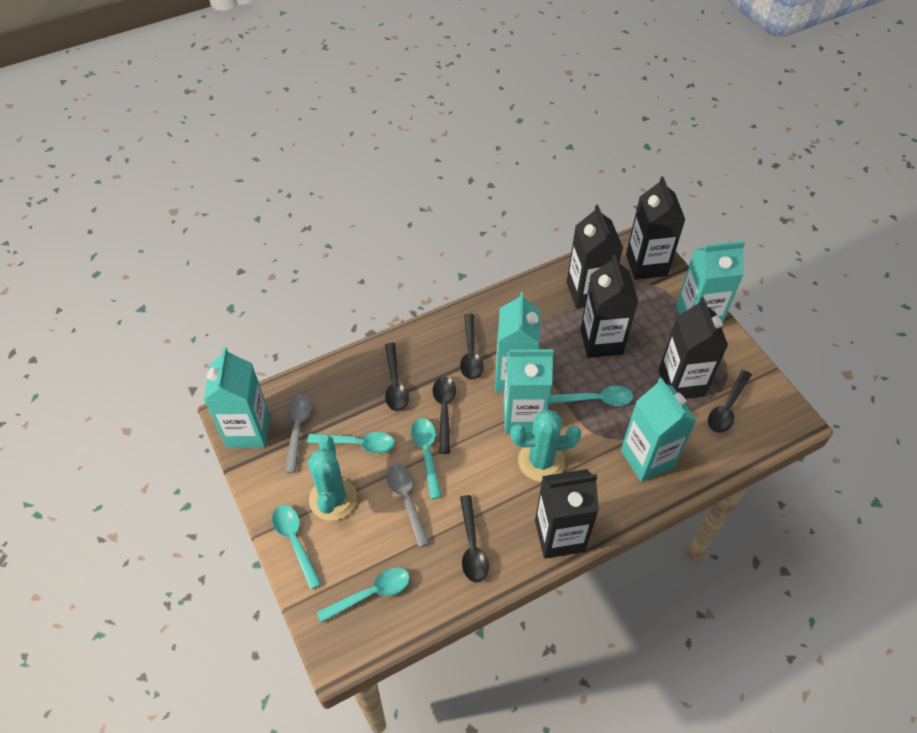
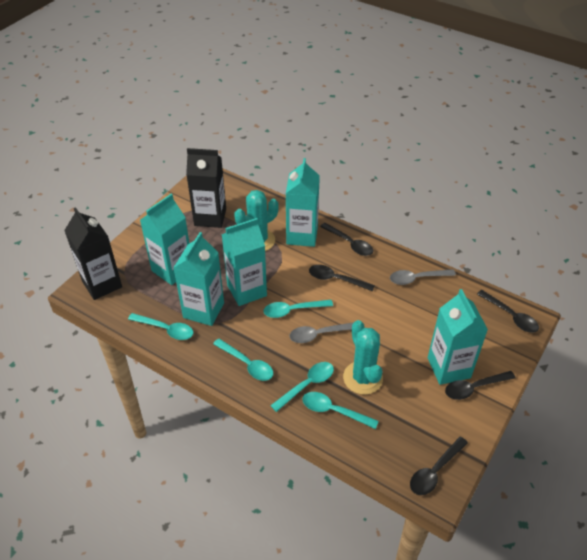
black carton: [535,469,599,559] [567,205,623,309] [580,255,638,358] [626,176,685,280] [659,297,728,399] = 5 -> [64,207,122,300] [186,148,226,228] = 2

